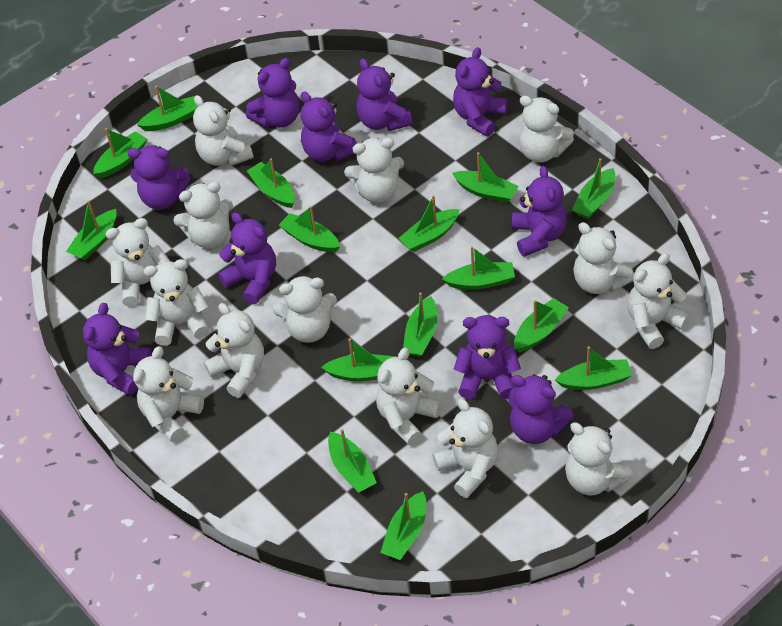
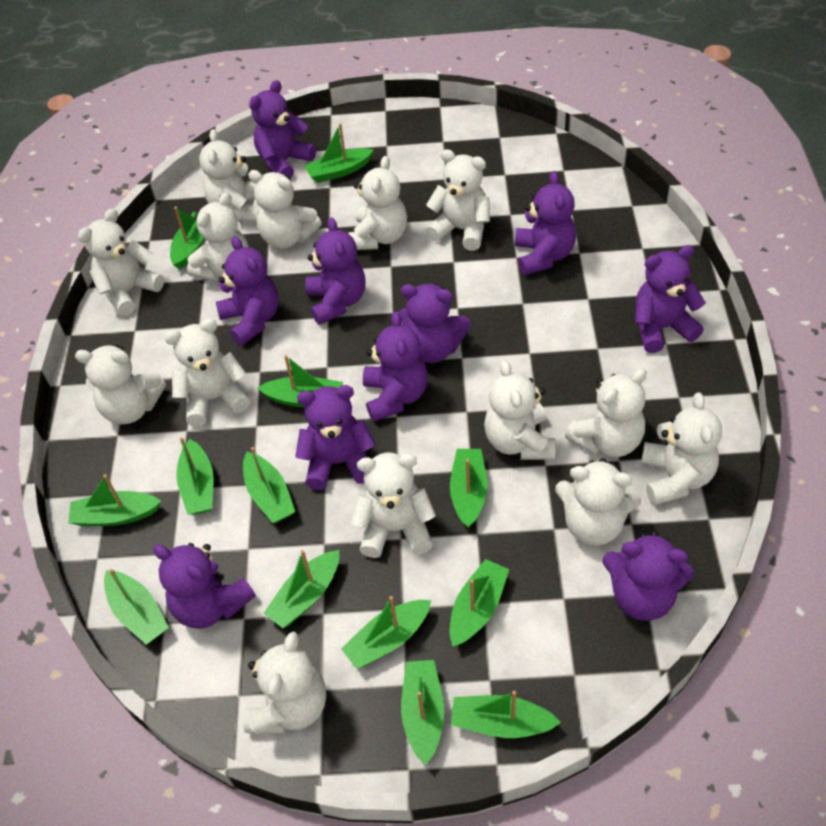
green boat: [66,200,117,260] [93,128,147,178] [137,86,198,131] [247,158,295,208] [279,206,340,252] [321,338,396,381] [328,429,377,493] [380,491,426,560] [398,195,460,252] [403,293,437,357] [442,246,515,290] [452,152,519,203] [514,298,569,352] [555,346,632,390] [572,158,615,219] = 15 -> [68,474,162,526] [104,569,169,645] [170,207,205,270] [176,437,214,515] [243,447,295,523] [257,355,343,407] [263,550,339,628] [304,123,374,183] [341,596,431,669] [401,660,444,765] [450,449,487,528] [450,559,509,646] [451,691,561,738] = 13

